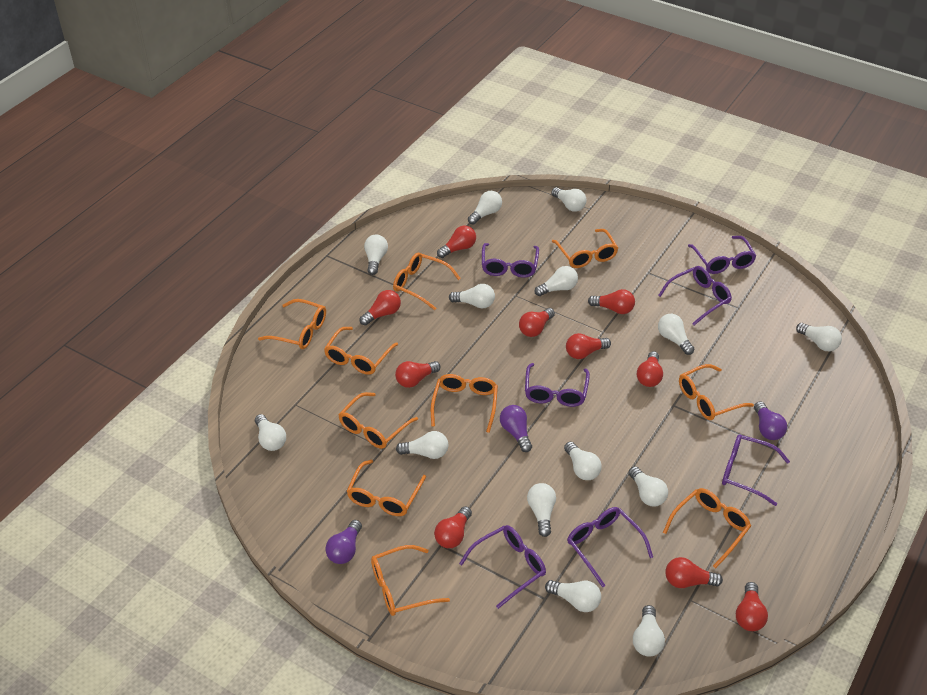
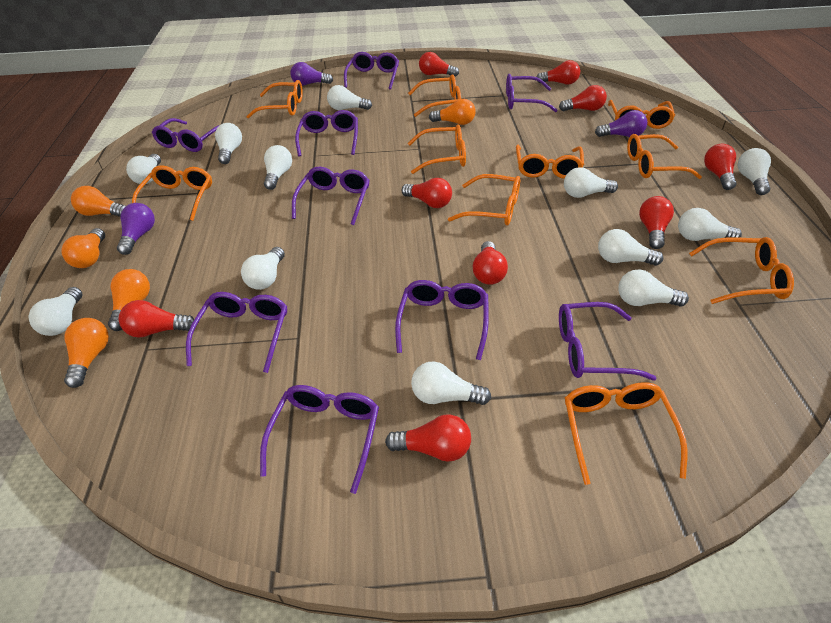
orange light bulb: none = 0 -> [61,228,105,268] [64,318,109,388] [71,186,126,217] [108,269,150,331] [429,99,476,125] = 5
purple glasses: [459,525,546,609] [482,243,539,278] [525,363,590,407] [567,507,653,588] [658,266,732,325] [688,236,756,274] [722,435,790,506] = 7 -> [152,118,219,152] [186,292,287,373] [260,385,379,494] [292,167,370,225] [295,110,358,157] [344,52,399,90] [395,280,489,360] [506,74,558,112] [559,302,656,381] = 9
red light bulb: [360,290,401,326] [395,361,441,388] [434,506,472,548] [437,226,476,258] [519,308,555,337] [566,333,611,359] [588,289,635,314] [637,351,663,387] [665,557,723,588] [736,582,768,631] = 10 -> [119,300,194,338] [385,415,471,462] [402,178,452,208] [419,52,459,77] [473,241,508,285] [536,60,580,85] [559,85,607,111] [639,196,674,249] [704,144,737,190] = 9
white light bulb: [255,414,286,451] [364,235,388,275] [396,431,448,459] [449,284,495,308] [468,191,502,225] [527,483,556,537] [535,266,578,296] [545,580,601,612] [551,187,587,212] [564,442,602,480] [629,466,668,506] [633,605,665,656] [658,314,694,355] [796,323,842,351] = 14 -> [29,287,83,336] [126,154,161,184] [215,123,242,164] [241,247,285,290] [264,145,292,190] [327,85,372,110] [411,361,491,405] [564,167,618,198] [598,229,663,266] [618,269,689,307] [678,208,742,241] [738,148,771,195] = 12

